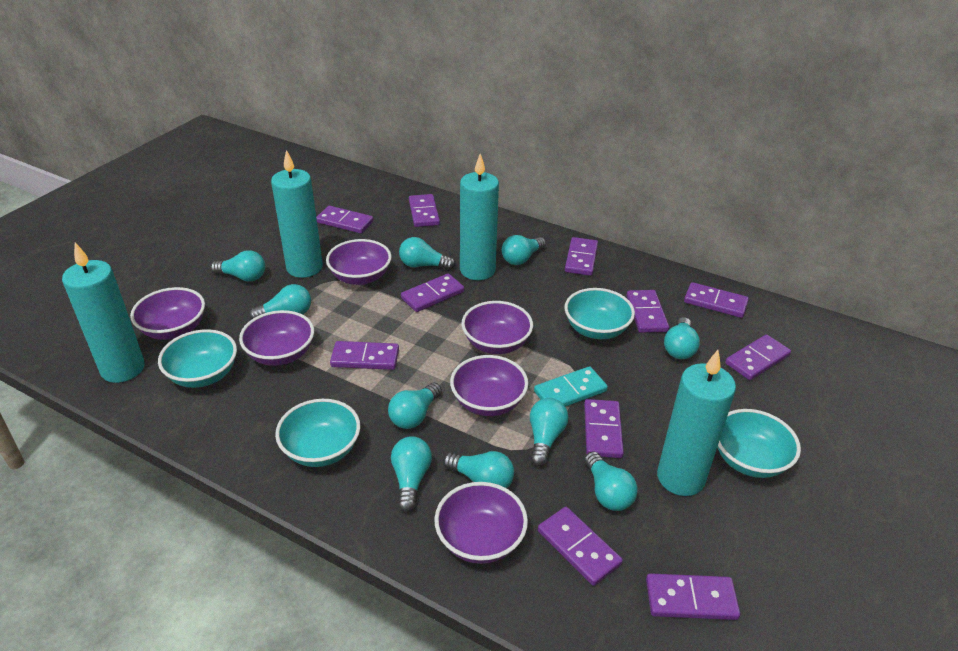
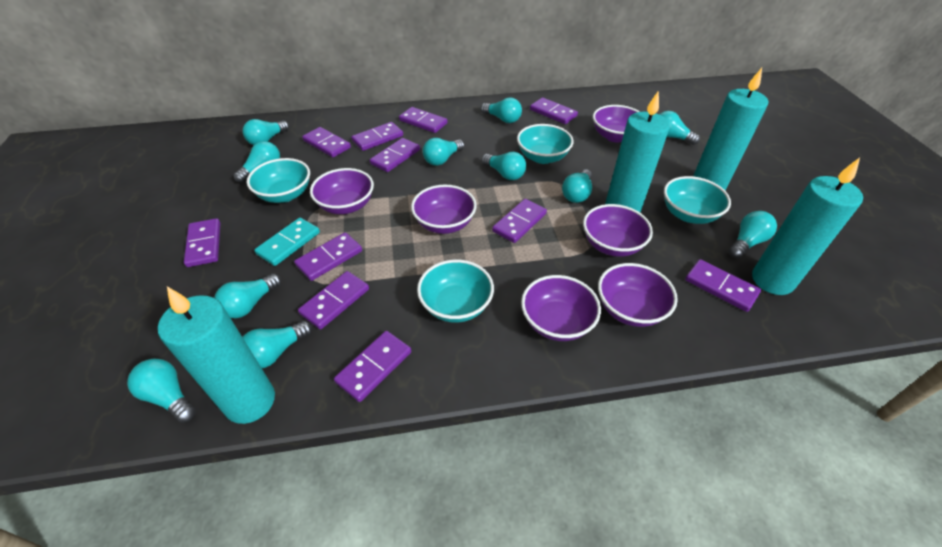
turquoise light bulb: [210,250,265,282] [249,284,311,319] [388,383,442,429] [391,436,432,512] [399,237,456,270] [443,451,514,488] [502,235,546,265] [530,398,568,466] [584,451,638,511] [664,317,700,359] = 10 -> [127,359,196,423] [214,273,281,318] [233,141,280,183] [242,119,289,145] [243,321,312,368] [423,138,464,166] [481,97,522,123] [481,152,526,180] [562,169,592,203] [659,111,700,145] [729,211,777,258] = 11

